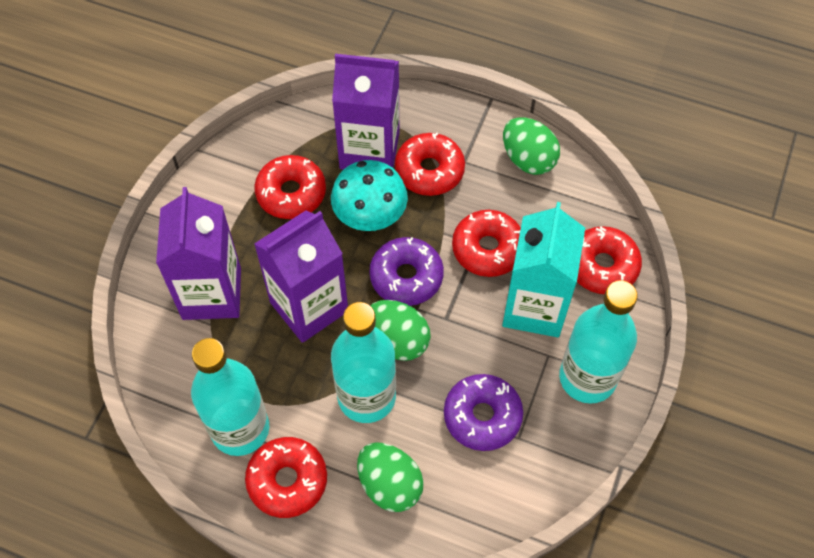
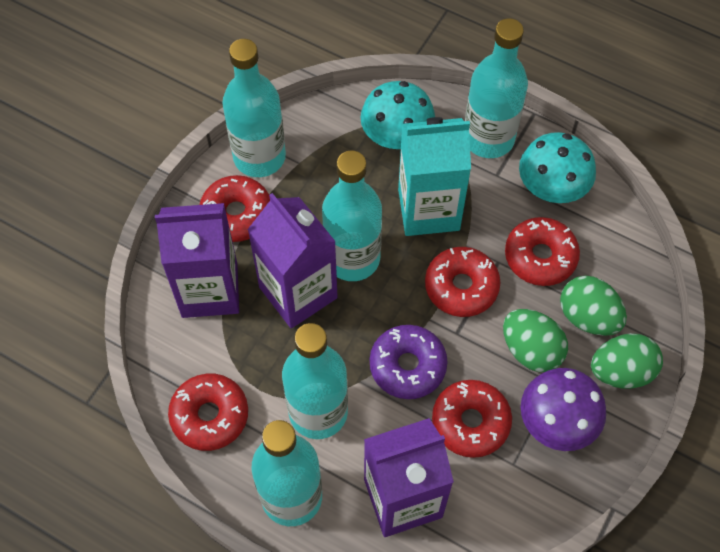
purple donut: [369,237,444,306] [444,374,523,451] = 2 -> [370,325,448,399] = 1
purple mushroom: none = 0 -> [521,368,606,451] = 1
turquoise bottle: [191,338,269,456] [331,302,396,423] [559,280,638,404] = 3 -> [222,39,286,177] [252,420,322,526] [282,323,348,439] [322,150,382,281] [465,18,528,158] = 5
turquoise mushroom: [331,160,408,231] = 1 -> [360,81,435,149] [519,132,596,203] = 2

